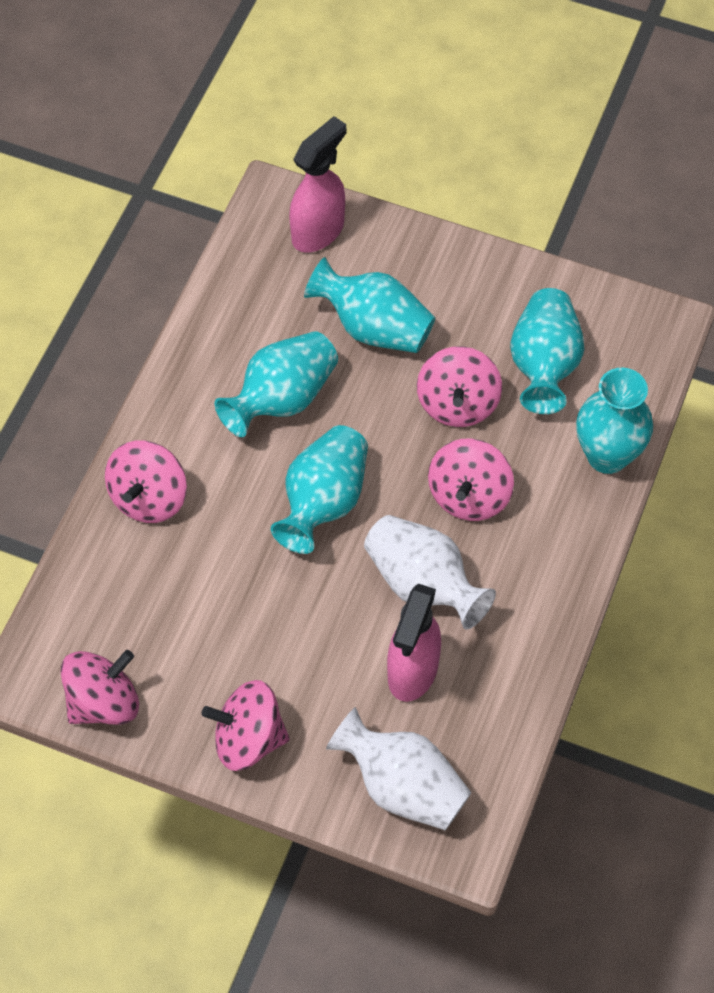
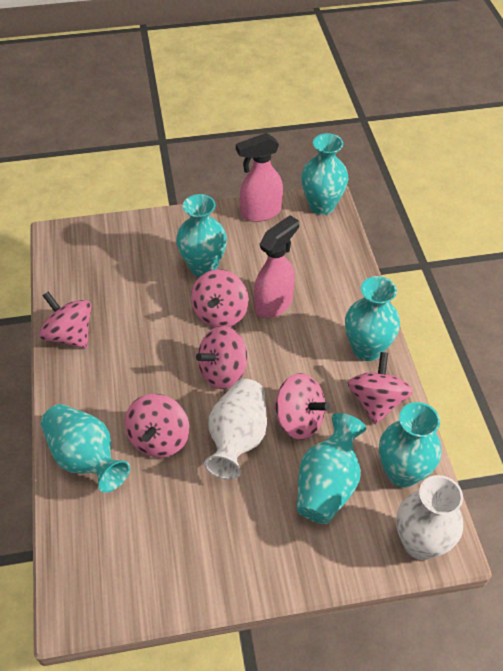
pink spinning top: [60,650,139,725] [105,441,187,523] [202,680,290,771] [417,346,502,427] [428,439,514,521] = 5 -> [39,292,91,349] [125,394,189,458] [191,269,249,328] [196,326,248,389] [274,373,330,440] [348,352,413,425] = 6
turquoise vase: [215,331,338,437] [271,425,368,554] [304,257,435,353] [510,288,584,414] [576,368,653,474] = 5 -> [40,404,130,493] [176,194,227,277] [297,413,366,524] [301,133,348,215] [345,276,400,361] [379,402,442,488] = 6

